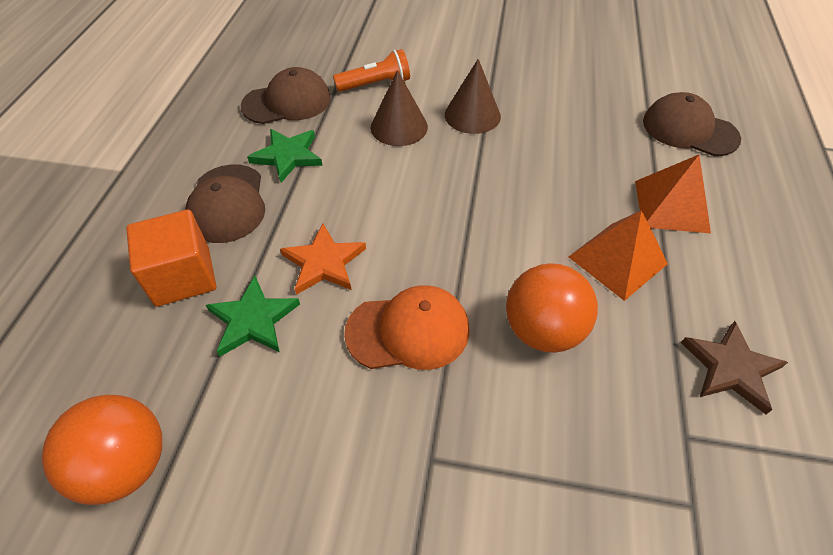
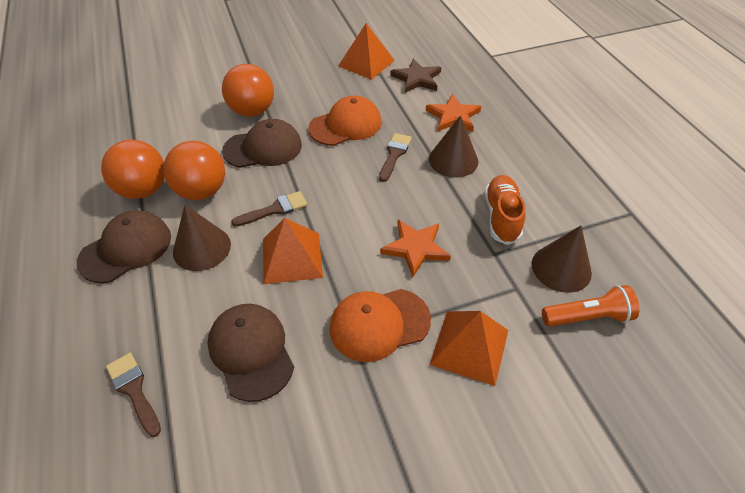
brown brush: none = 0 -> [106,353,161,437] [231,191,308,227] [379,133,412,182] = 3
brown cone: [371,70,428,146] [445,59,501,134] = 2 -> [173,205,231,271] [429,115,478,178] [532,226,592,293] = 3
green star: [206,276,300,357] [247,129,323,183] = 2 -> none = 0
orange ball: [42,395,162,505] [506,263,598,353] = 2 -> [101,139,165,199] [163,141,225,200] [222,64,274,117] = 3
orange cap: [344,285,469,370] = 1 -> [308,96,382,146] [329,289,431,362] = 2
orange cube: [126,210,216,307] = 1 -> none = 0
orange pyramid: [569,210,668,301] [635,155,711,233] = 2 -> [263,218,323,284] [338,23,395,80] [430,311,508,386] = 3
orange shoe: none = 0 -> [485,175,525,245] = 1
orange star: [280,224,366,295] = 1 -> [380,220,451,277] [426,94,481,132] = 2

